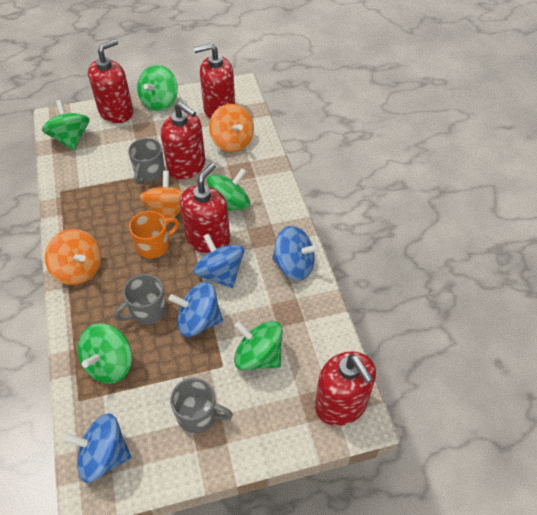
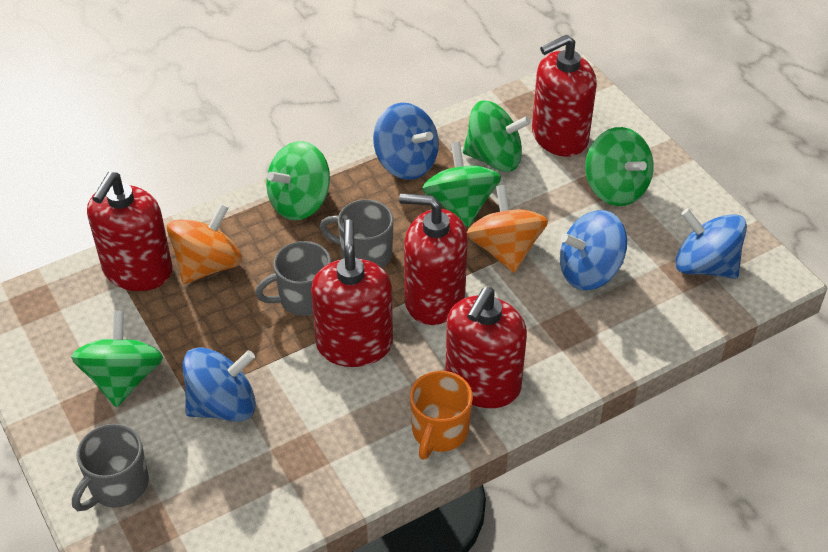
orange spinning top: [45,229,101,285] [139,171,184,226] [209,104,254,152] = 3 -> [167,203,242,284] [467,185,548,273] = 2

